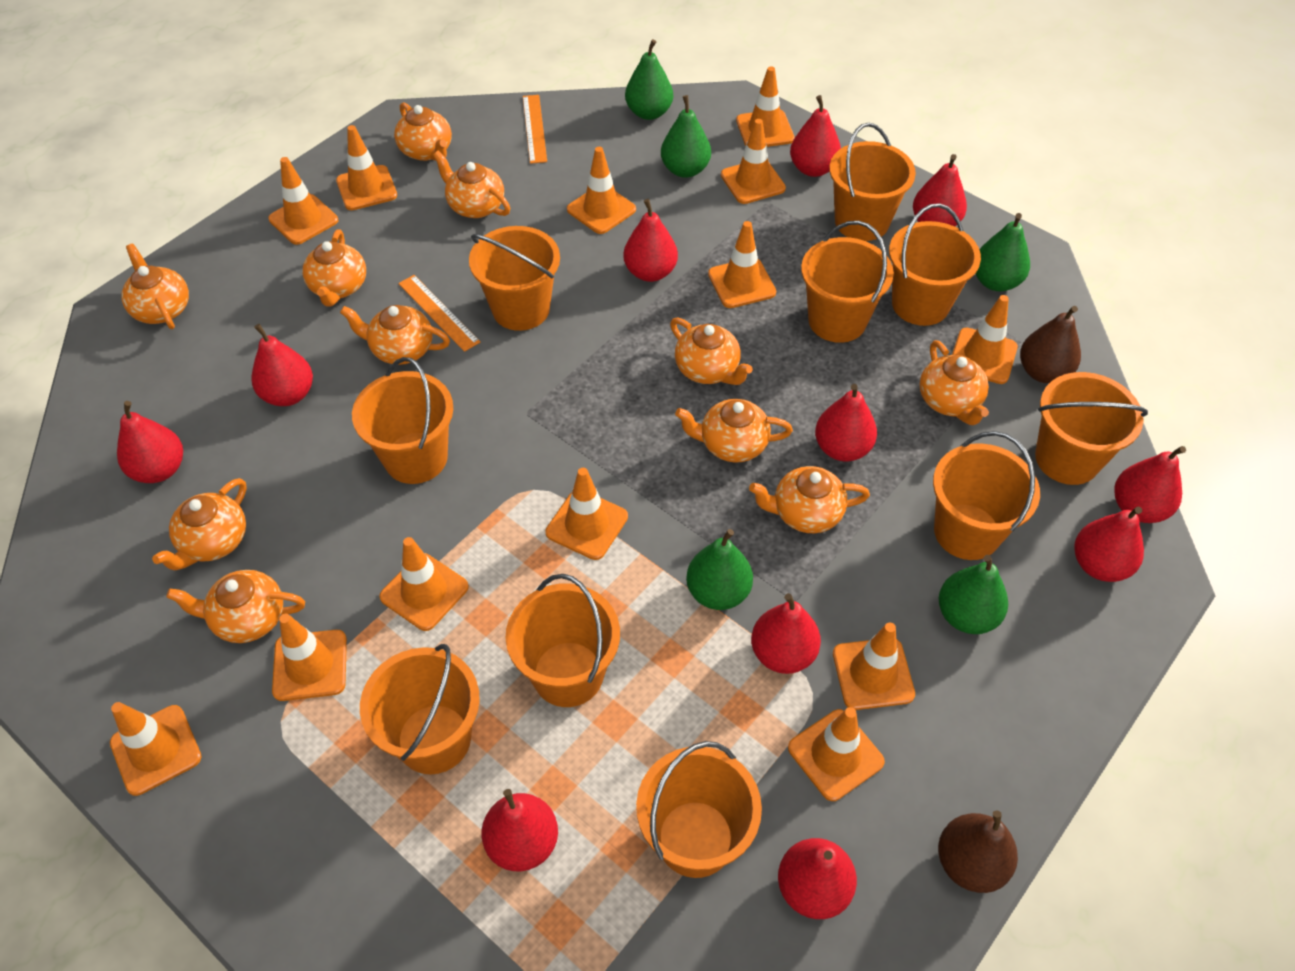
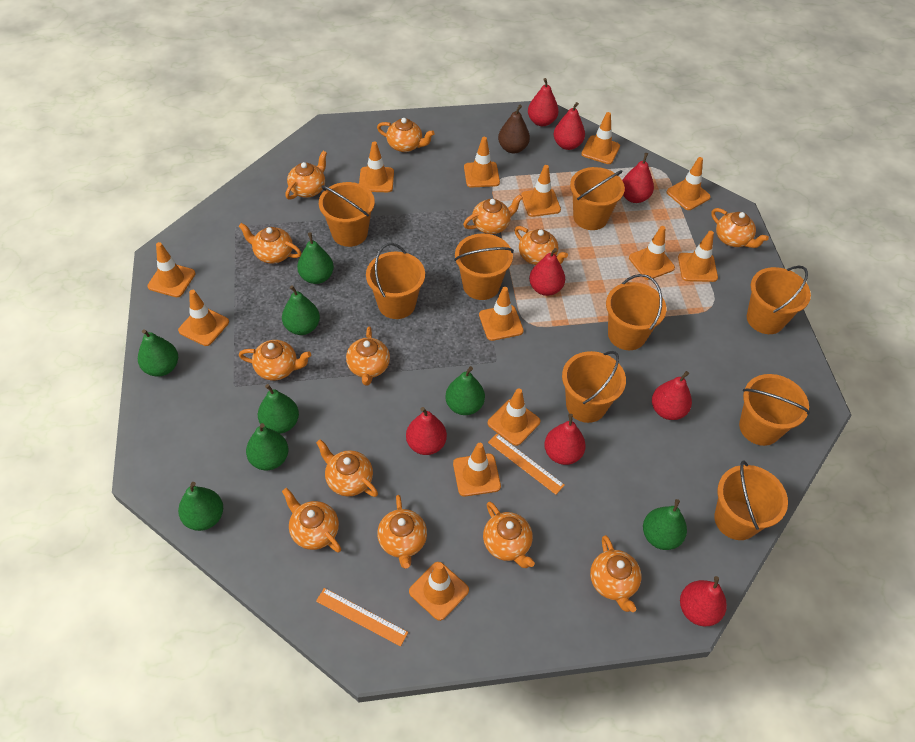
brown pear: [938,810,1018,893] [1020,306,1081,383] = 2 -> [498,105,530,153] = 1
green pear: [625,39,673,120] [661,95,711,178] [686,529,753,610] [939,555,1008,634] [976,213,1030,291] = 5 -> [138,329,178,377] [178,482,223,531] [246,423,288,470] [258,384,299,434] [282,285,320,335] [297,232,334,284] [445,366,485,415] [643,499,687,550] = 8
orange bucket: [352,357,453,484] [360,644,480,774] [469,226,560,331] [506,574,620,707] [636,741,762,878] [801,221,894,343] [829,123,916,241] [889,203,981,326] [933,431,1040,560] [1035,372,1148,485] = 10 -> [319,182,375,247] [366,243,425,319] [454,233,514,300] [562,351,626,423] [570,167,625,230] [606,274,666,350] [714,460,788,540] [739,374,810,446] [747,266,811,334] = 9
orange teapot: [121,243,189,329] [152,478,247,570] [166,570,305,643] [302,229,366,306] [340,305,450,365] [394,102,452,161] [433,151,510,218] [670,318,753,385] [675,399,793,463] [749,466,870,533] [920,340,989,425] = 11 -> [238,223,301,264] [239,340,311,380] [282,488,341,552] [285,151,327,200] [316,439,378,497] [346,326,390,386] [377,118,435,152] [377,495,427,569] [463,194,523,234] [483,501,535,568] [514,226,568,265] [590,535,641,612] [711,208,769,248] = 13
red pear: [117,401,183,483] [251,324,313,406] [481,789,558,871] [623,199,678,282] [751,593,821,674] [778,838,857,919] [790,95,841,177] [815,384,877,462] [913,154,967,226] [1074,506,1144,582] [1114,446,1186,523] = 11 -> [406,407,447,455] [528,78,559,126] [529,248,565,296] [544,414,586,465] [554,102,585,150] [622,153,654,203] [652,371,692,420] [680,576,727,626] = 8

